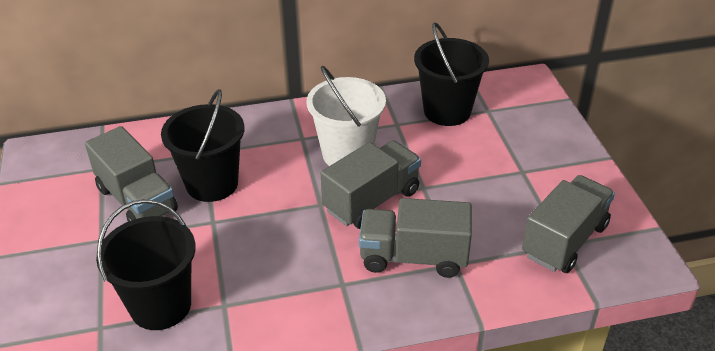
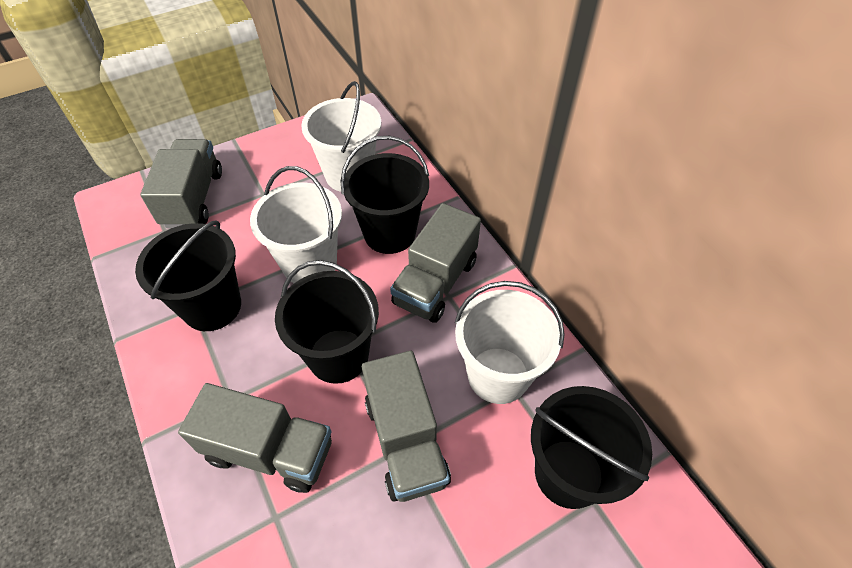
black bucket: [96,199,196,330] [161,89,244,202] [414,22,489,126] = 3 -> [135,220,241,331] [275,260,379,384] [340,136,429,254] [531,386,652,509] = 4
white bucket: [307,66,386,166] = 1 -> [250,166,342,283] [301,81,381,192] [455,281,565,404] = 3

